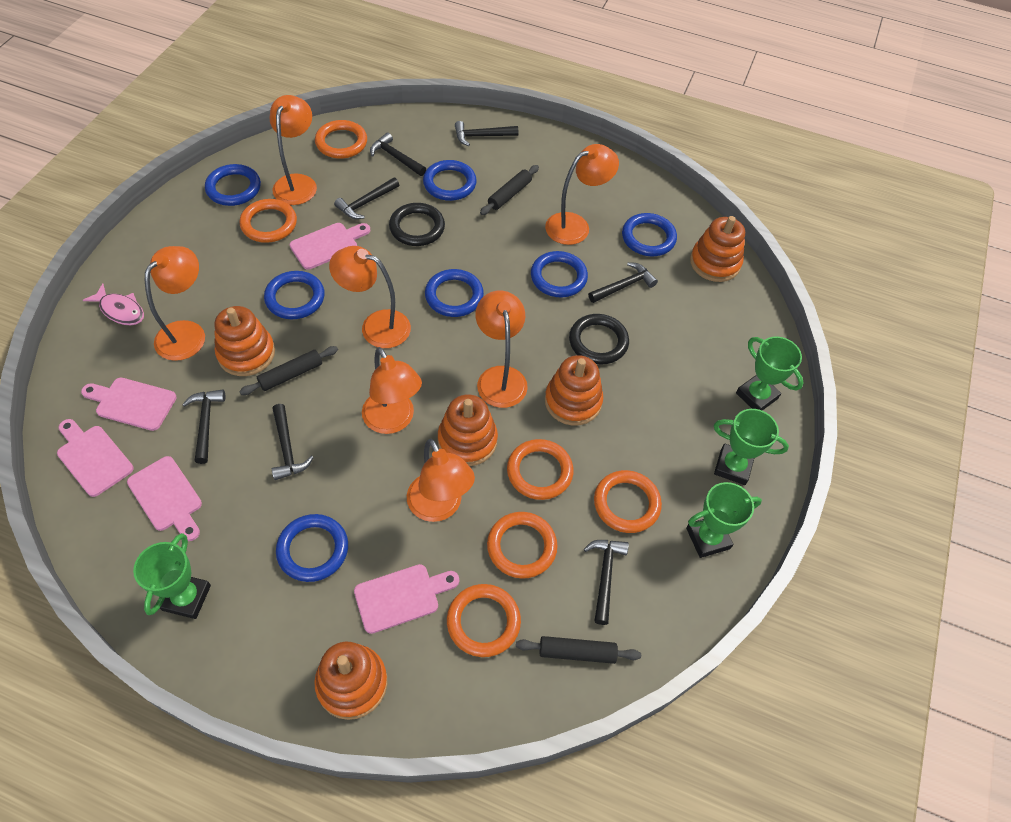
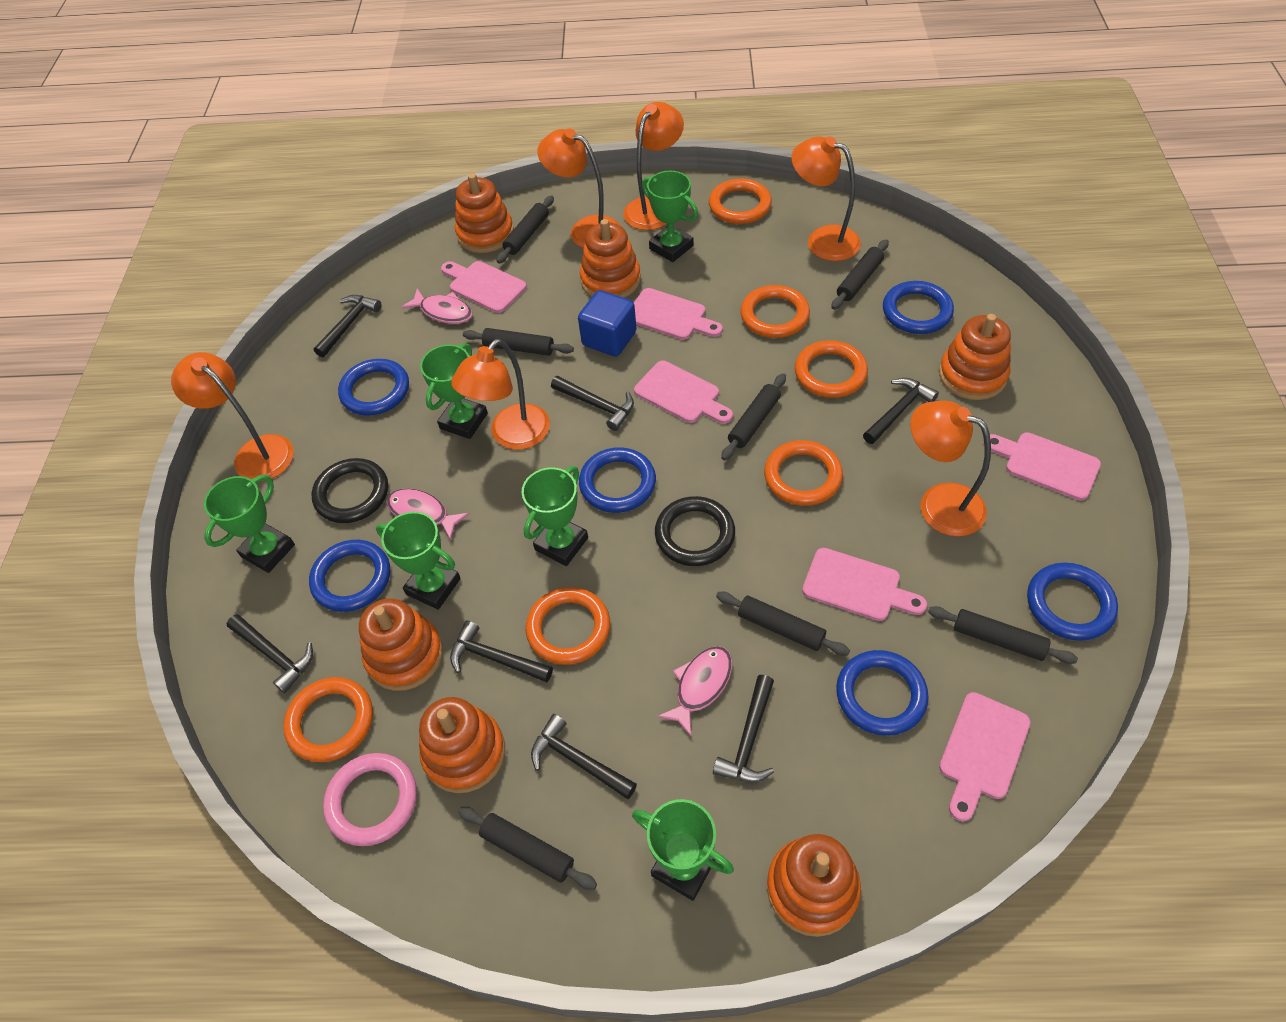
black rolling pin: [239,346,338,395] [480,165,539,215] [516,636,641,664] = 3 -> [458,807,597,890] [463,328,574,356] [496,195,554,264] [716,591,850,656] [721,373,786,460] [831,239,889,310] [928,606,1078,664] = 7
blue cube: none = 0 -> [578,290,637,357] = 1
blue ring: [205,164,261,206] [264,271,325,319] [276,514,348,582] [423,160,477,201] [425,269,484,317] [531,251,588,298] [622,213,677,256] = 7 -> [309,540,390,612] [338,359,409,416] [579,447,656,513] [836,650,929,736] [883,281,954,334] [1027,562,1118,641] = 6
green trophy: [133,533,211,619] [686,482,762,558] [714,409,789,485] [736,336,804,411] = 4 -> [204,475,295,573] [376,511,461,610] [420,343,488,439] [522,466,588,566] [632,799,734,901] [642,171,698,262] = 6
orange lamp: [145,246,205,361] [269,95,317,205] [329,246,411,348] [362,347,422,434] [407,439,475,522] [475,291,528,408] [545,144,619,245] = 7 -> [171,352,294,482] [451,339,550,450] [537,129,619,248] [623,102,684,230] [792,136,861,261] [910,401,991,536] = 6
orange stacking toy: [214,306,275,376] [314,642,387,720] [438,394,498,466] [545,355,603,426] [690,216,745,282] = 5 -> [359,598,443,691] [419,697,505,793] [455,173,514,253] [580,219,641,298] [767,834,861,937] [939,314,1011,400] = 6
pink cutting board: [57,419,134,497] [81,378,177,431] [127,456,202,541] [290,223,370,270] [354,564,459,634] = 5 -> [441,261,527,313] [634,288,723,340] [634,361,733,424] [802,548,927,621] [939,692,1031,822] [983,432,1101,500] = 6
pink fish: [83,284,144,325] = 1 -> [386,488,469,540] [401,288,473,324] [657,646,732,736] = 3
pink ring: none = 0 -> [323,753,417,846] = 1

